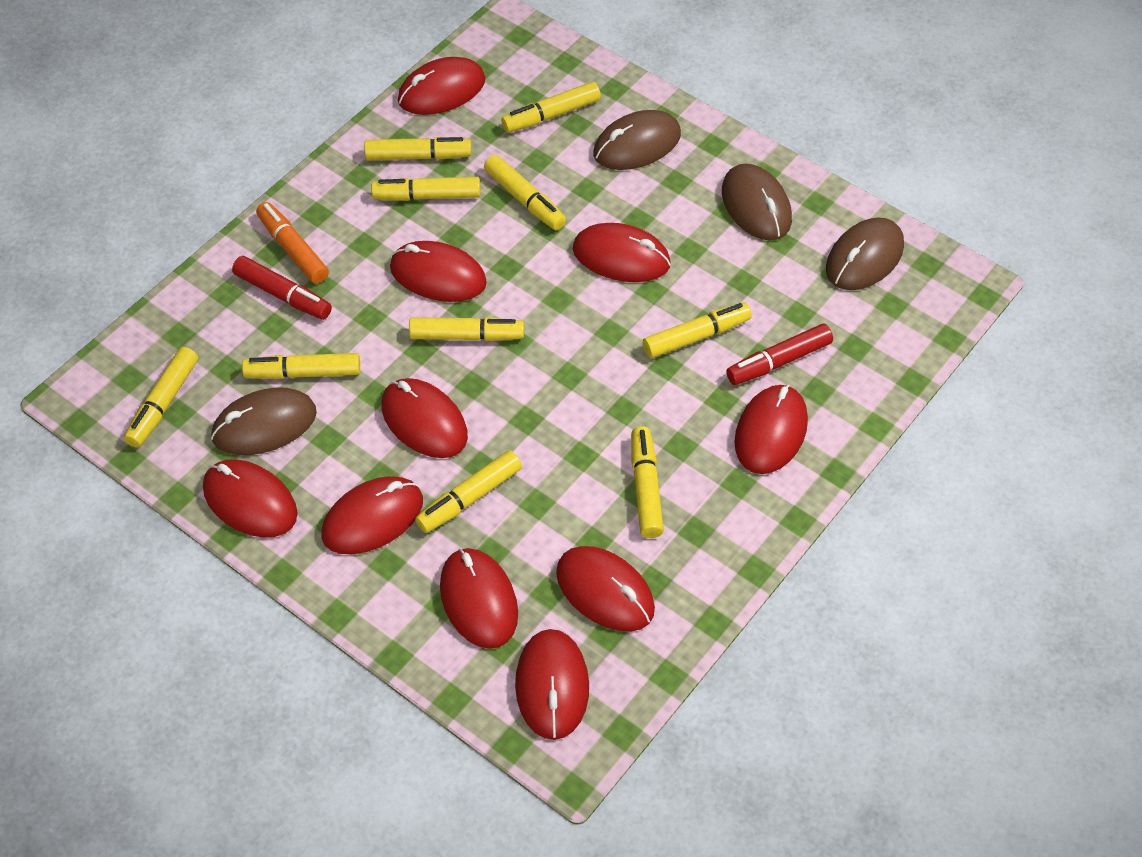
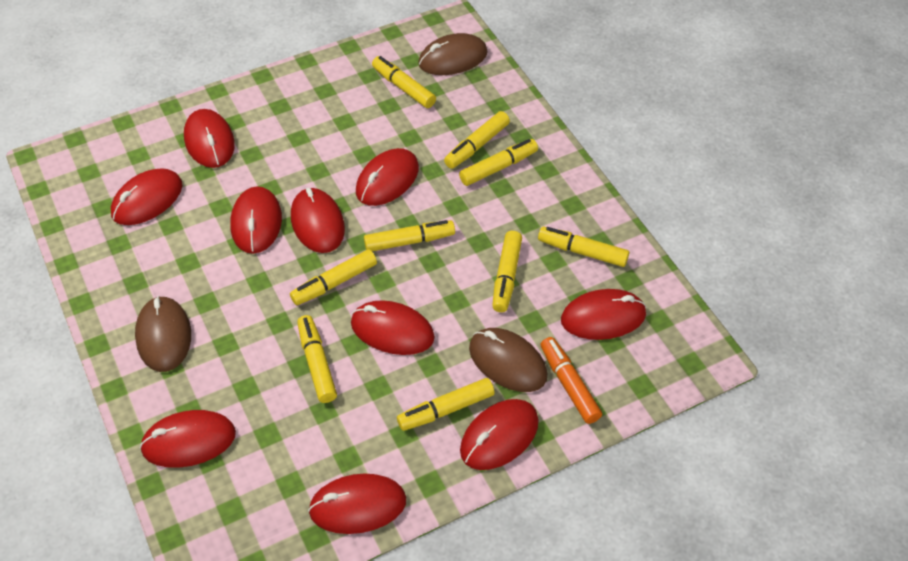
brown mouse: [211,387,317,455] [593,110,681,170] [722,164,792,241] [826,217,904,290] = 4 -> [135,296,191,372] [418,33,488,75] [469,328,547,392] = 3
red marker: [232,256,332,320] [726,324,833,385] = 2 -> none = 0
yellow marker: [124,347,198,448] [242,353,360,379] [364,137,472,160] [371,177,480,201] [409,317,524,341] [415,450,522,533] [484,155,566,230] [501,82,601,133] [631,426,664,538] [643,302,752,358] = 10 -> [290,249,377,305] [297,315,337,403] [364,220,455,251] [372,56,436,108] [397,378,495,431] [444,111,510,169] [459,139,538,186] [492,231,522,312] [538,226,629,267] = 9

